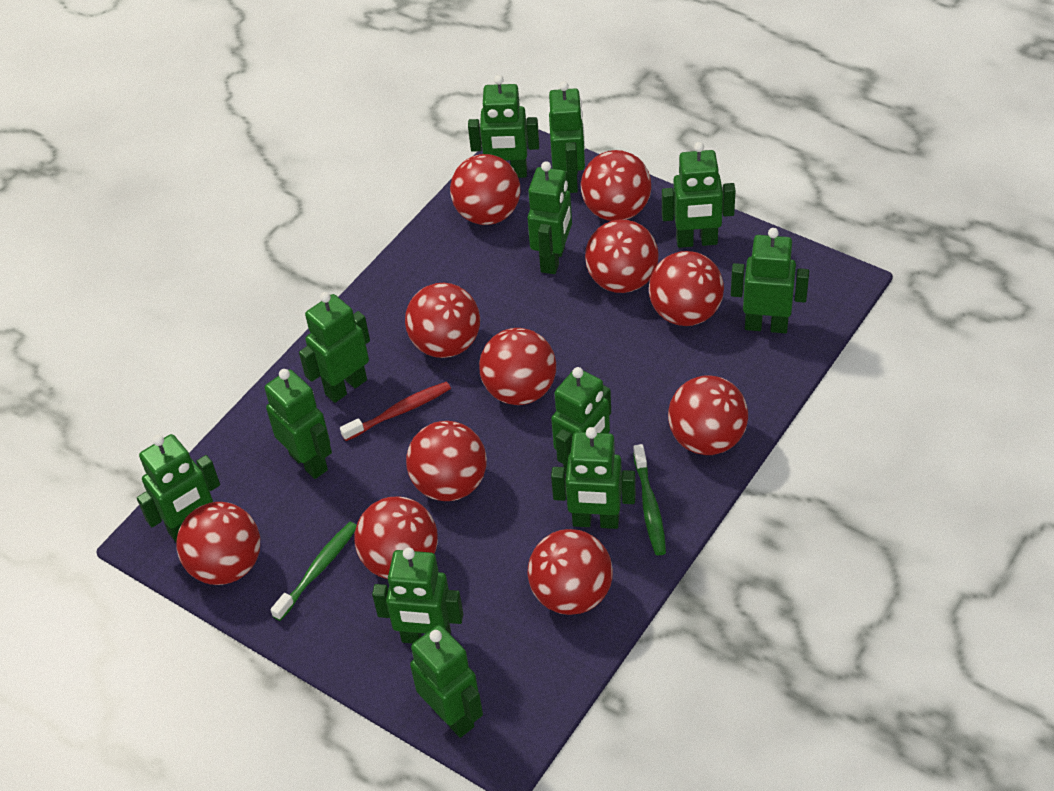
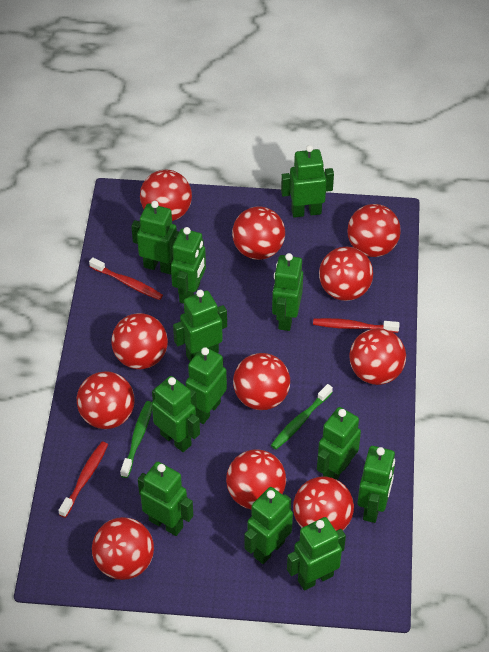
red toothbrush: [340,382,451,441] = 1 -> [58,441,108,518] [89,257,163,300] [313,318,400,333] = 3

